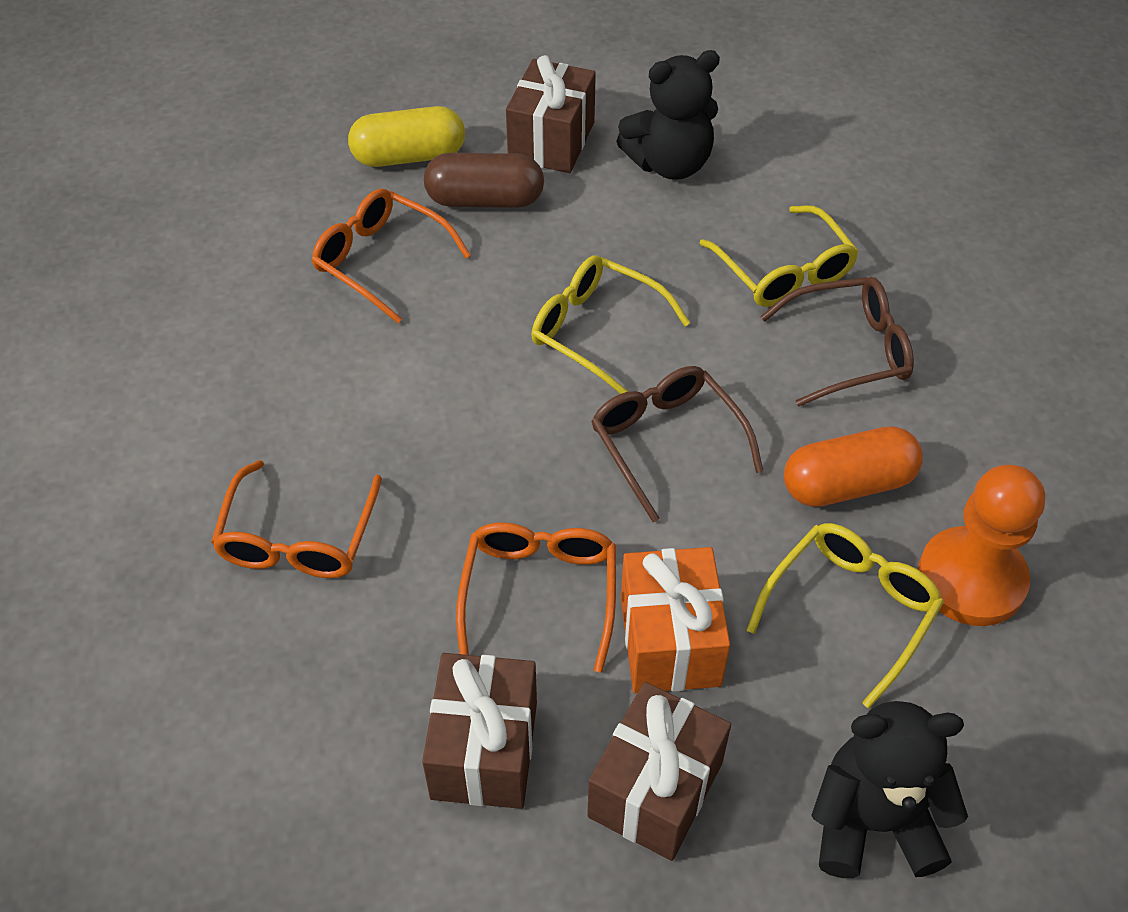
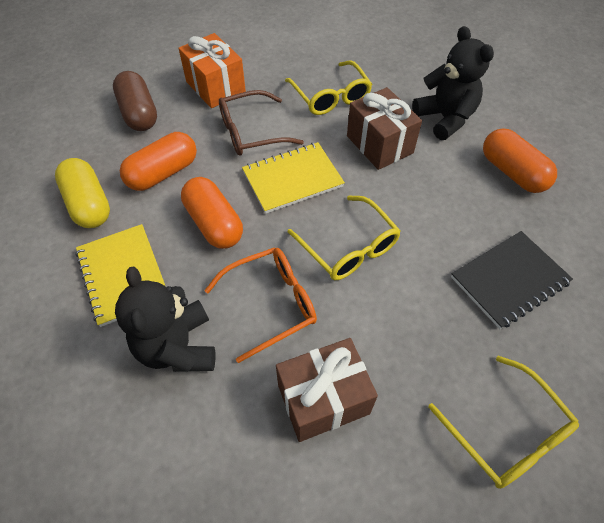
black notebook: none = 0 -> [451,231,573,329] = 1
brown gift: [422,653,537,809] [506,55,596,173] [587,682,731,861] = 3 -> [276,338,378,442] [347,87,422,170] = 2
brown glasses: [591,366,763,522] [760,277,914,407] = 2 -> [219,90,304,155] = 1
orange capsule: [784,426,923,507] = 1 -> [120,132,197,191] [181,177,243,249] [483,128,557,193] = 3
orange glasses: [211,460,382,578] [311,188,471,323] [456,523,616,673] = 3 -> [204,247,317,363] = 1
orange pawn: [918,465,1045,626] = 1 -> none = 0
yellow notebook: none = 0 -> [75,224,165,327] [242,142,345,214] = 2

